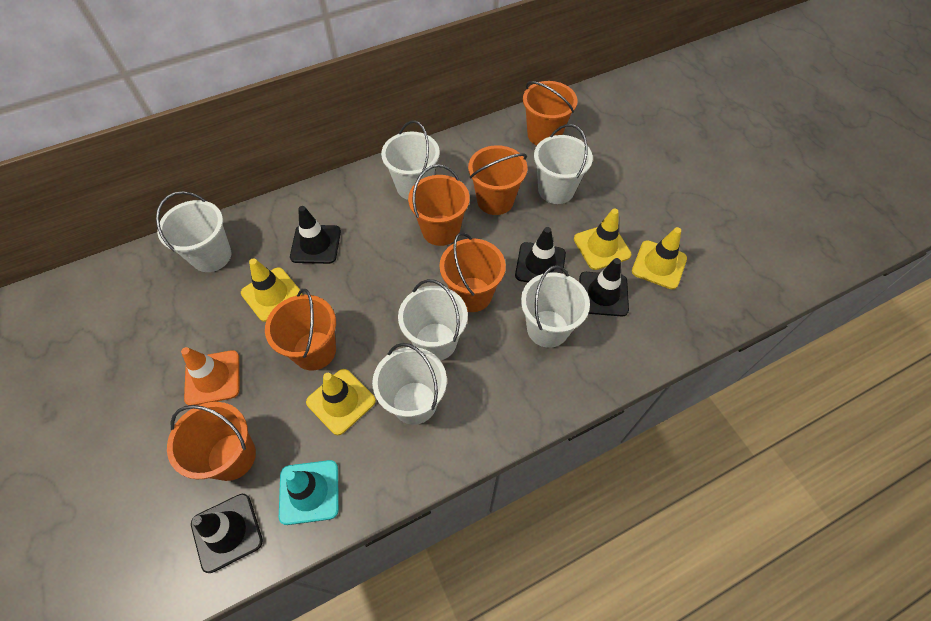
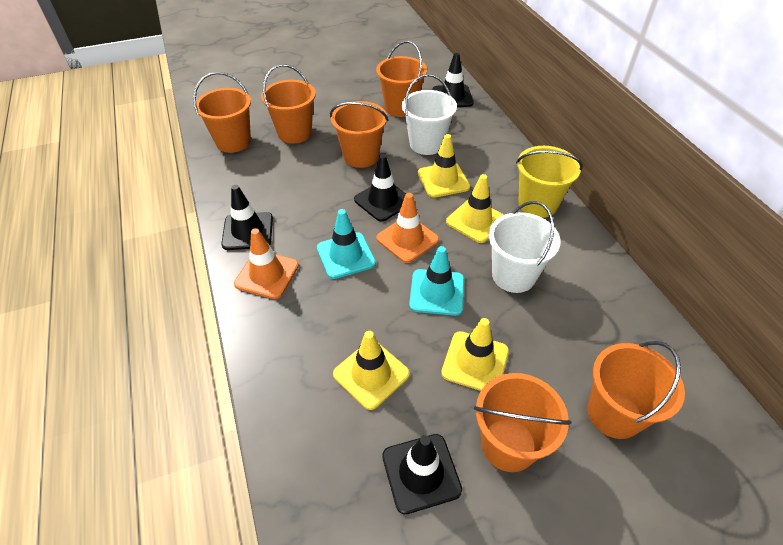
orange traffic cone: [181,347,239,405] = 1 -> [234,228,299,299] [376,193,439,263] = 2
turquoise traffic cone: [279,460,339,525] = 1 -> [317,209,376,279] [409,246,464,316] = 2
white bucket: [156,191,231,272] [372,343,447,425] [381,120,440,200] [398,279,468,361] [521,265,590,348] [534,124,593,204] = 6 -> [402,74,457,155] [489,201,561,293] = 2
yellow bucket: none = 0 -> [516,146,583,218] = 1

